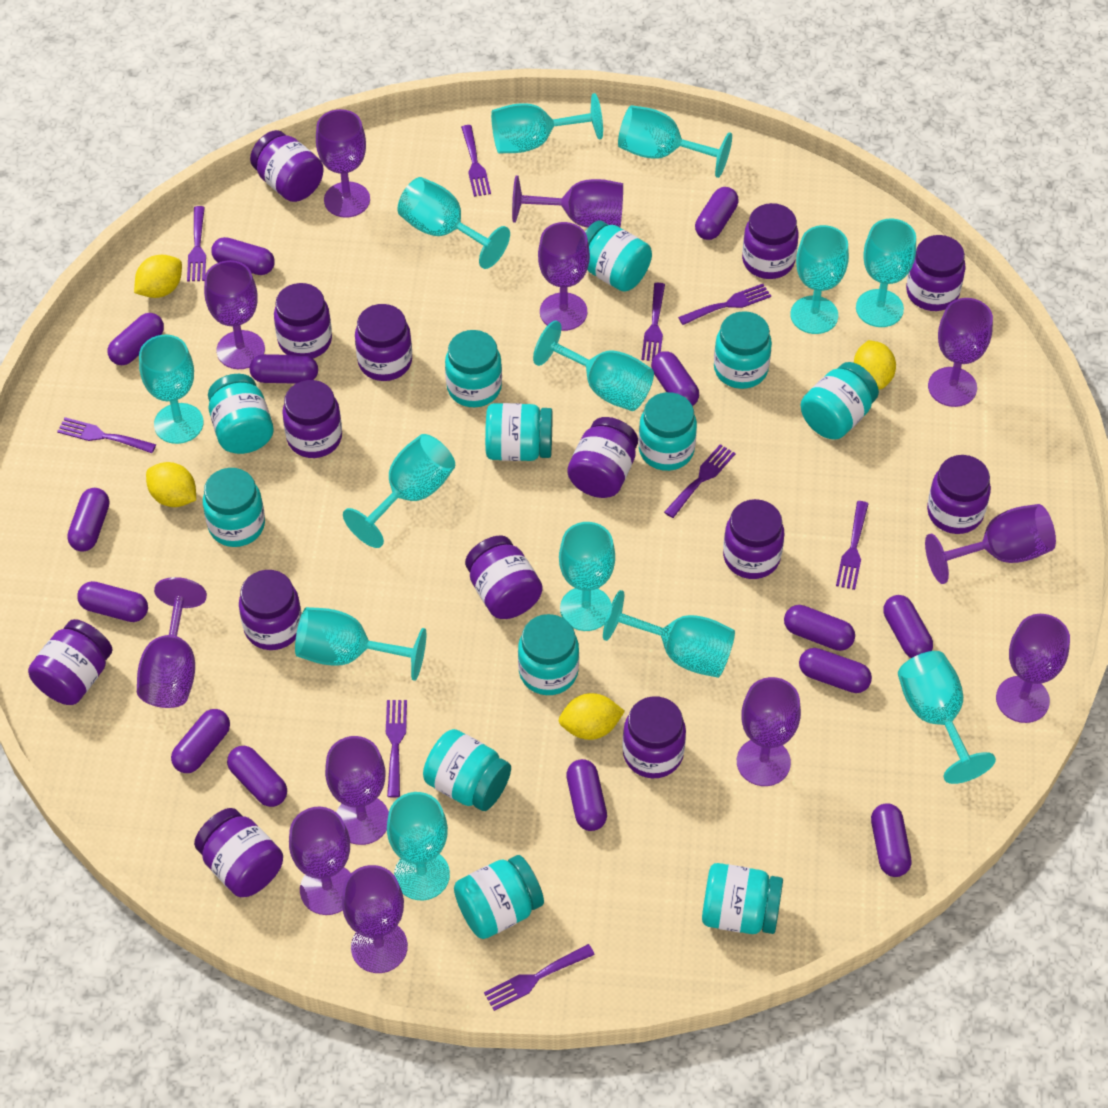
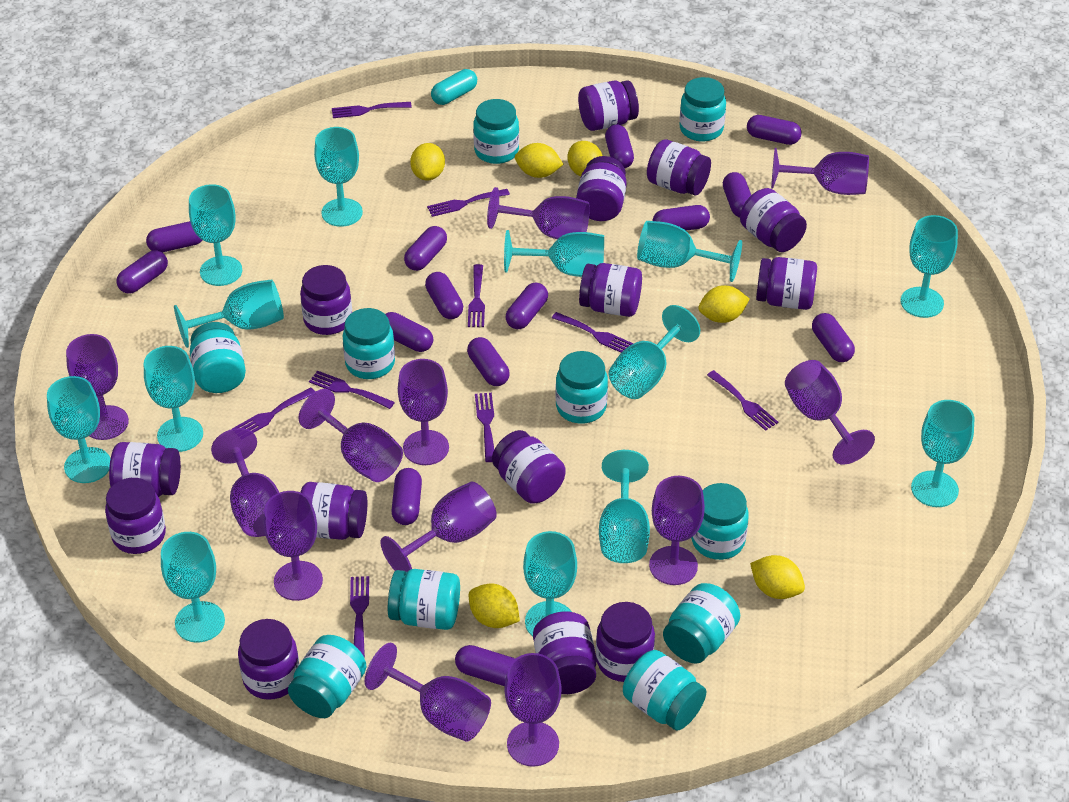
turquoise capsule: none = 0 -> [431,69,477,105] = 1
turquoise jar: [203,468,265,547] [208,374,274,454] [423,729,511,811] [445,330,502,407] [454,855,544,939] [485,403,553,461] [518,614,579,695] [585,220,652,292] [638,392,697,471] [702,863,783,934] [714,311,772,389] [801,362,879,440] = 12 -> [190,322,246,393] [288,635,366,718] [343,308,395,379] [388,569,460,630] [473,99,519,164] [555,351,608,424] [623,650,707,731] [663,583,740,664] [680,77,726,141] [691,483,749,560] = 10
yellow lemon: [134,255,182,298] [146,462,196,507] [559,693,625,740] [854,340,896,390] = 4 -> [410,143,445,181] [469,583,520,628] [515,143,564,178] [568,141,603,176] [698,285,750,323] [750,555,805,599] = 6

